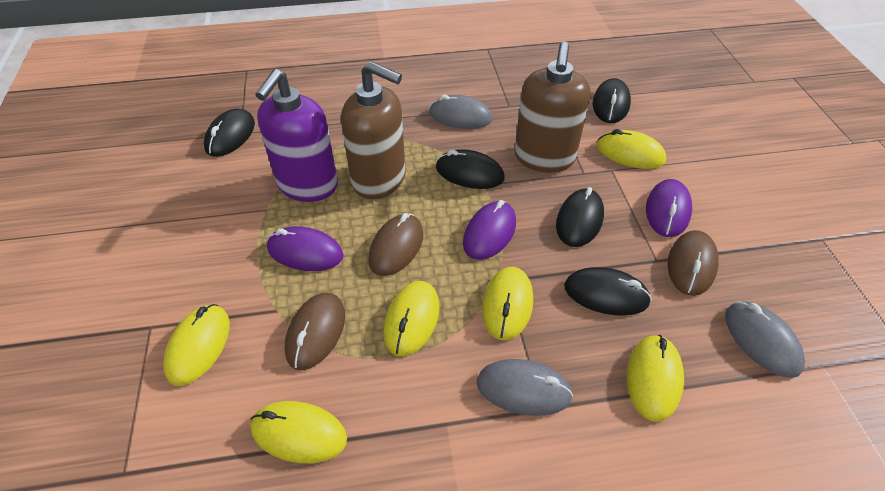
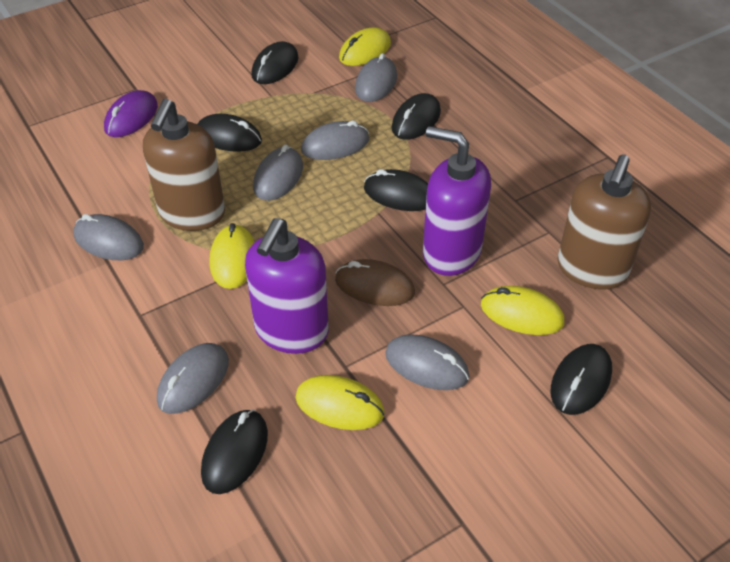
black mouse: [204,109,255,157] [436,149,505,189] [556,187,604,247] [564,267,652,316] [593,78,631,123] = 5 -> [198,114,262,152] [201,409,268,494] [251,41,299,84] [364,169,428,211] [392,93,441,140] [551,344,612,415] = 6
brown mouse: [285,293,345,370] [368,213,423,276] [667,230,719,296] = 3 -> [335,259,415,306] = 1
grey mouse: [429,95,493,129] [477,359,573,416] [725,302,805,378] = 3 -> [73,214,144,260] [157,343,229,414] [253,145,303,201] [301,121,369,160] [355,53,397,102] [385,334,469,390] = 6
purple mouse: [267,226,344,271] [463,200,516,260] [646,179,692,237] = 3 -> [104,90,158,137] = 1
purple soap dispenser: [255,69,338,202] = 1 -> [245,218,329,354] [423,126,491,276] = 2
yellow mouse: [163,304,230,386] [250,401,347,463] [383,281,440,356] [482,267,533,340] [597,129,666,169] [627,335,684,422] = 6 -> [210,223,255,289] [295,375,385,430] [339,27,391,66] [481,286,564,335] = 4

